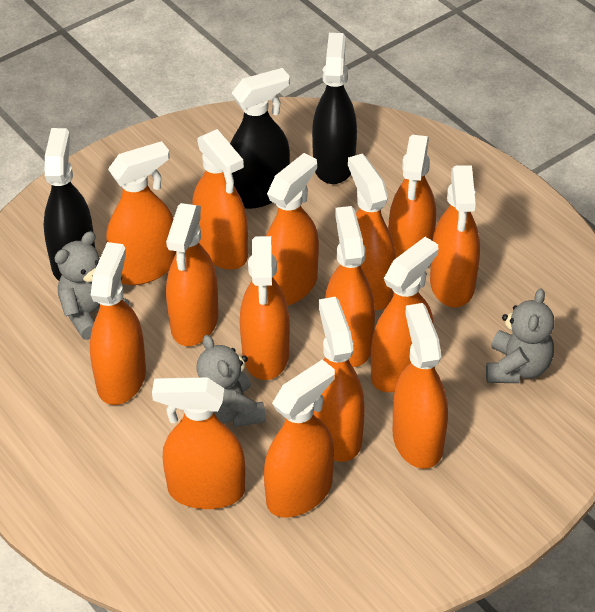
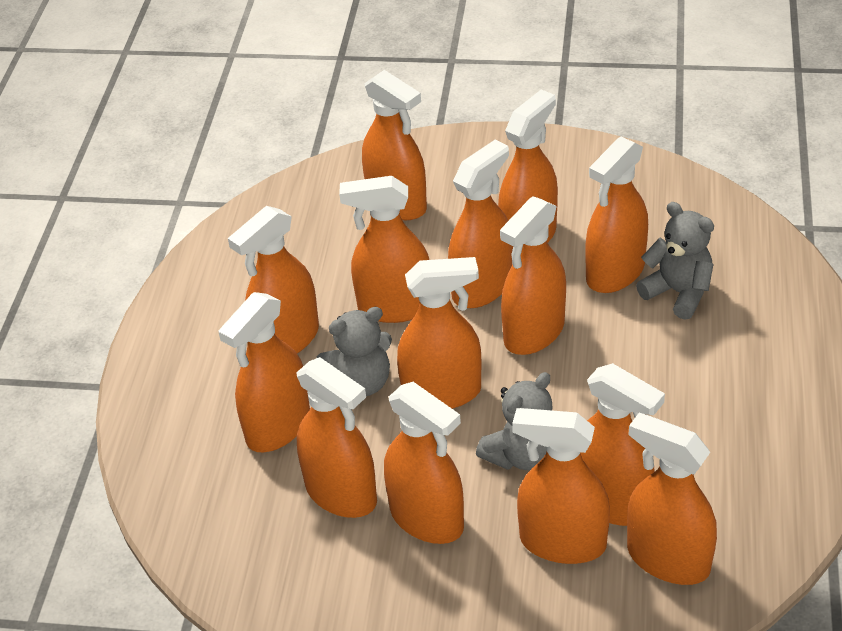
black spray bottle: [44,128,95,281] [230,68,290,209] [312,33,357,184] = 3 -> none = 0
orange spray bottle: [90,242,146,405] [106,141,176,285] [152,377,245,509] [166,203,218,346] [192,129,248,270] [240,236,290,380] [264,360,335,518] [266,153,319,305] [313,297,365,462] [325,206,375,367] [348,154,396,310] [371,237,438,392] [388,135,436,258] [393,303,448,469] [430,165,480,307] = 15 -> [218,292,310,453] [228,206,319,353] [296,357,377,518] [339,176,429,323] [362,70,427,220] [384,382,464,544] [397,257,481,409] [448,139,513,308] [498,90,558,243] [500,196,566,355] [512,408,610,564] [580,363,665,526] [585,137,648,293] [627,413,717,585] = 14

